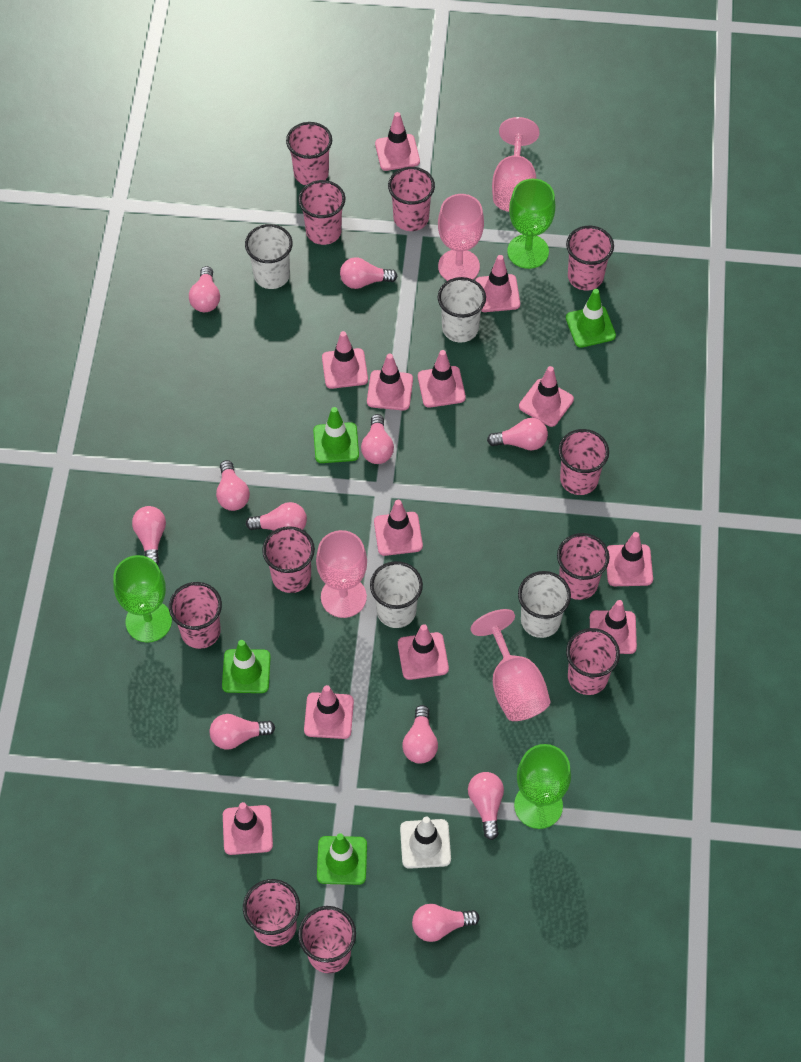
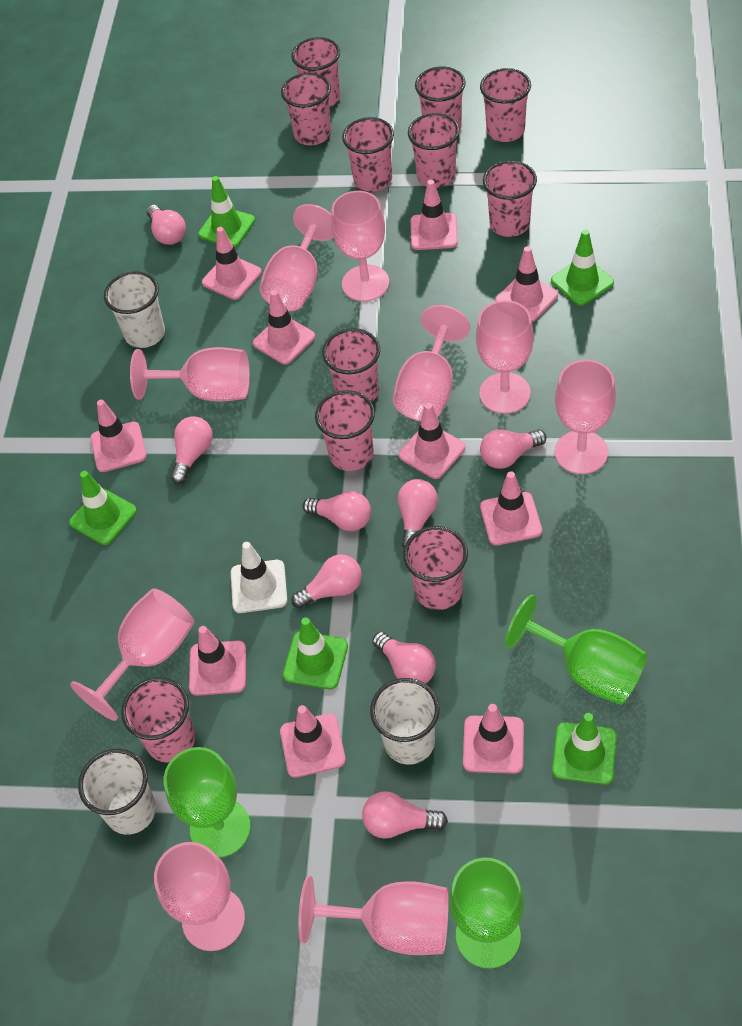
green traffic cone: [222,640,271,693] [313,407,359,463] [317,833,367,885] [566,289,616,348] = 4 -> [69,471,137,545] [198,176,255,248] [283,617,348,689] [551,230,614,306] [552,713,617,785] = 5
pink goblet: [316,530,367,618] [438,194,484,281] [471,609,551,721] [492,117,540,212] = 4 -> [70,588,194,721] [130,347,250,402] [154,842,245,951] [259,204,333,311] [298,876,449,955] [331,191,389,301] [393,305,470,421] [476,300,534,414] [555,359,616,474] = 9
pink light bulb: [132,506,166,565] [189,266,220,312] [210,714,275,750] [216,460,250,511] [246,502,307,531] [340,257,397,289] [361,414,394,464] [402,705,438,764] [412,904,480,942] [468,772,504,840] [487,418,548,450] = 11 -> [147,205,186,245] [171,416,213,484] [291,554,362,609] [302,491,371,531] [362,791,448,839] [372,632,436,683] [398,479,438,548] [480,429,547,469] = 8
pink traffic cone: [223,802,273,855] [304,685,354,739] [322,331,368,389] [367,354,413,410] [374,500,423,556] [375,112,420,171] [398,624,449,680] [418,350,466,408] [475,255,520,312] [519,366,574,427] [590,600,637,654] [607,532,653,586] = 12 -> [91,400,147,472] [189,626,246,696] [202,227,262,300] [253,290,315,365] [280,705,346,778] [399,403,465,479] [411,180,458,250] [463,704,524,774] [480,471,542,545] [496,246,558,322] = 10
white cup: [245,224,293,289] [370,561,423,628] [438,277,486,343] [518,571,571,638] = 4 -> [78,749,156,835] [104,271,165,348] [370,678,439,765] = 3

